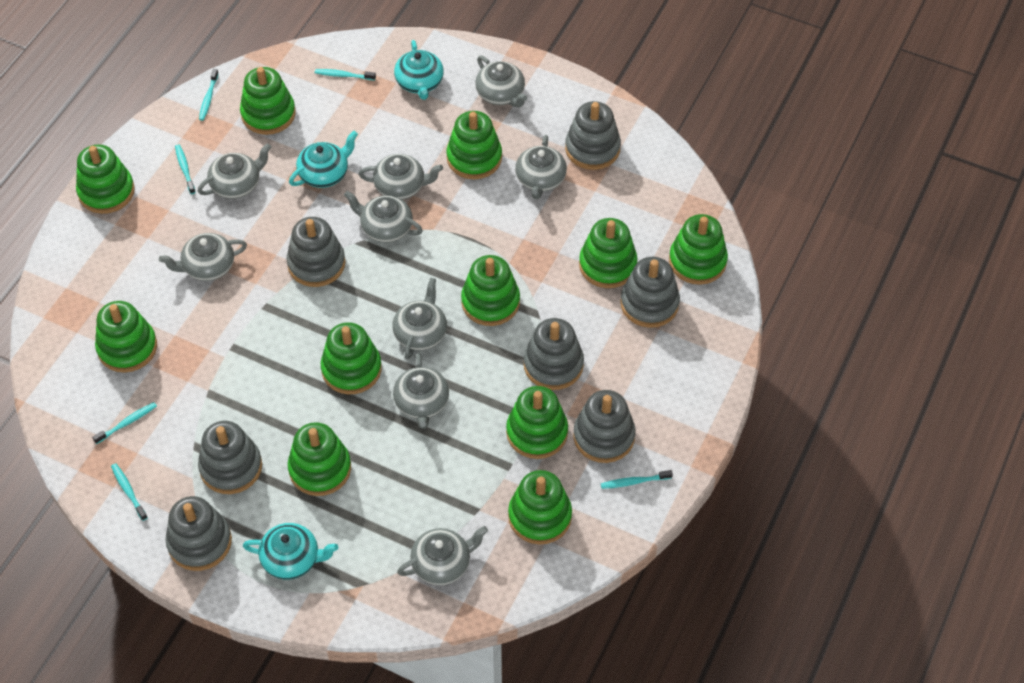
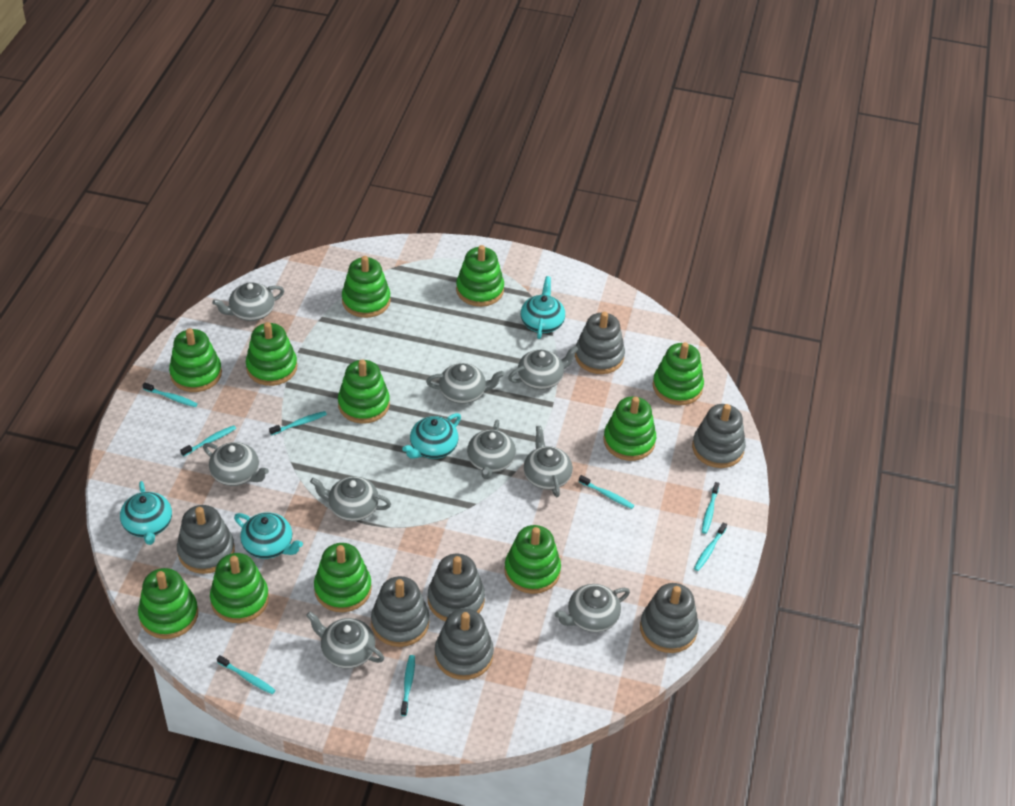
turquoise teapot: [243,523,338,580] [289,131,358,188] [394,40,444,100] = 3 -> [120,481,172,545] [234,512,303,559] [402,413,461,459] [521,276,565,339] = 4
turquoise toothbrush: [92,402,157,444] [111,463,148,521] [175,145,196,194] [199,69,219,121] [315,69,376,80] [601,470,673,489] = 6 -> [142,382,198,407] [180,425,236,457] [217,655,275,694] [269,411,327,435] [401,655,415,716] [579,475,634,509] [694,522,727,571] [702,482,719,534] = 8

